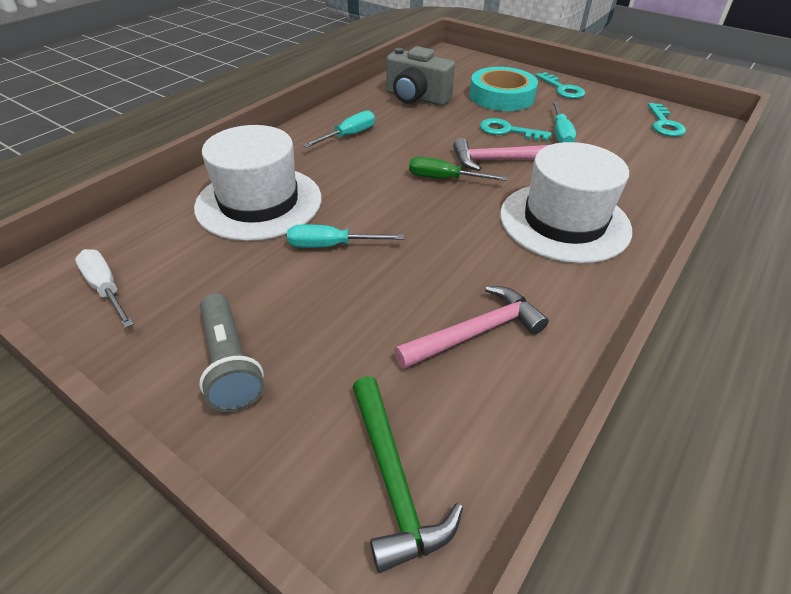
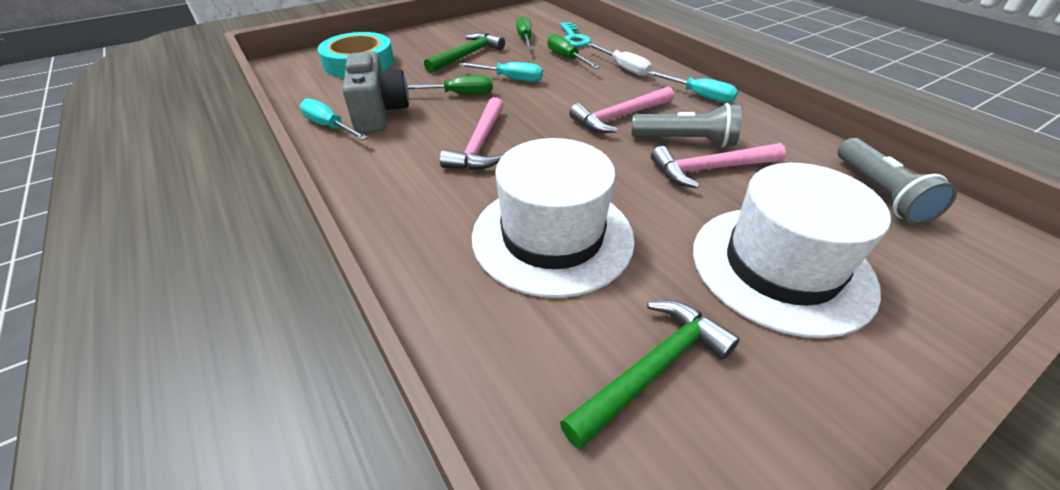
green hammer: [353,376,463,573] = 1 -> [424,33,505,73] [560,300,740,449] = 2
green screwdriver: [409,157,508,181] = 1 -> [407,75,493,94] [516,16,532,50] [548,34,600,69] = 3
grey flashlight: [199,293,265,412] = 1 -> [632,103,742,147] [838,138,957,225] = 2
pink hammer: [394,286,549,369] [453,138,548,171] = 2 -> [440,97,503,170] [569,86,674,133] [651,143,786,188] = 3
turquoise key: [480,118,551,141] [536,72,585,99] [648,103,686,137] = 3 -> [560,22,591,47] = 1

